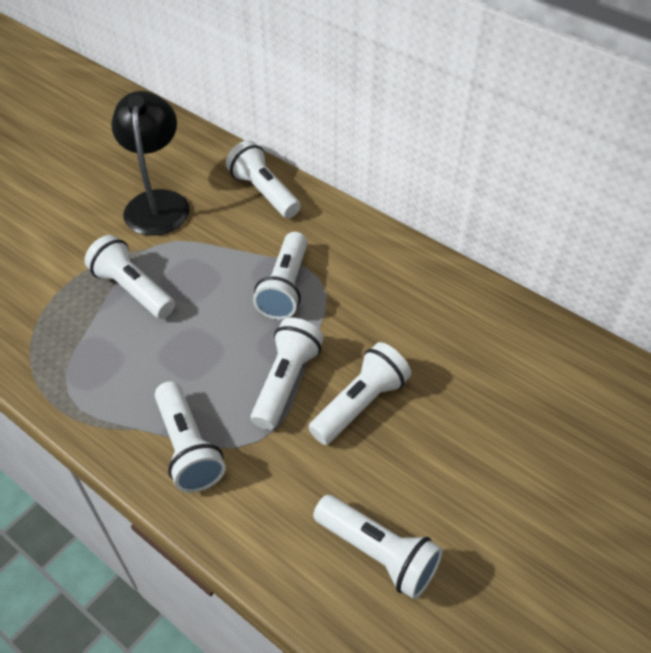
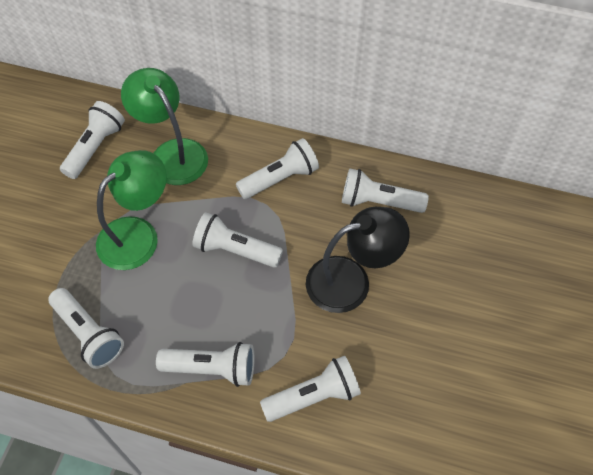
green lamp: none = 0 -> [96,150,167,270] [121,68,208,185] = 2

